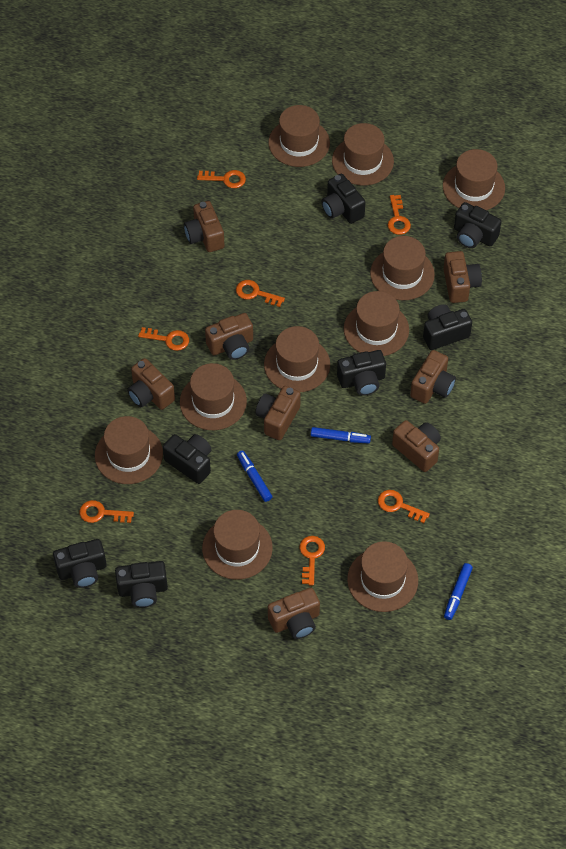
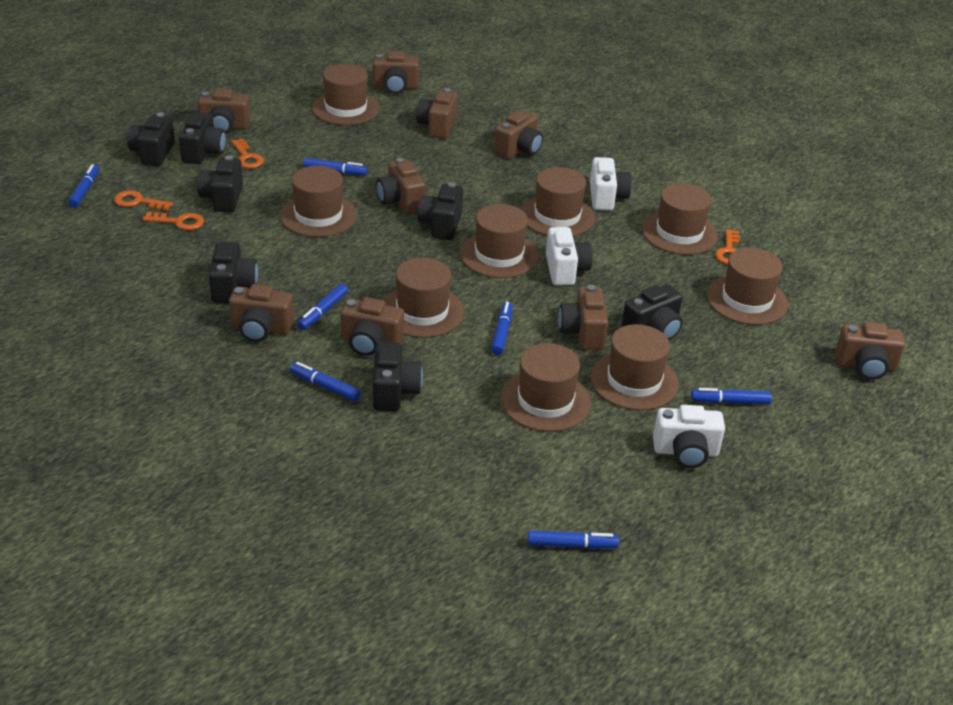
blue marker: [237,450,272,502] [311,427,371,443] [444,563,473,620] = 3 -> [68,164,99,208] [290,362,361,402] [297,284,348,330] [303,158,368,175] [491,302,513,355] [528,531,619,549] [691,388,772,404] = 7
brown camera: [127,358,175,410] [184,201,224,252] [205,313,253,360] [255,386,301,440] [268,588,320,639] [392,420,441,472] [410,350,456,404] [443,251,482,303] = 8 -> [198,88,250,134] [229,284,294,342] [341,297,404,356] [373,51,419,94] [377,158,425,214] [416,88,458,139] [494,110,543,159] [558,285,608,350] [835,322,905,380] = 9
brown hat: [95,416,163,484] [180,363,247,430] [202,510,273,580] [264,326,330,392] [268,105,330,167] [332,123,394,185] [344,291,409,356] [347,541,418,612] [370,236,435,300] [443,149,505,210] = 10 -> [280,166,357,237] [312,64,380,125] [384,257,464,338] [460,204,539,278] [501,343,591,432] [521,167,595,236] [590,324,679,410] [642,183,718,255] [707,248,788,325] = 9
orange key: [80,500,134,523] [138,327,189,351] [197,170,246,188] [236,280,285,307] [300,536,325,586] [378,490,430,523] [388,195,411,235] = 7 -> [114,190,173,211] [143,212,204,230] [231,139,264,168] [715,229,739,264] = 4
white camera: none = 0 -> [546,227,593,285] [590,157,632,210] [653,405,725,468] = 3

